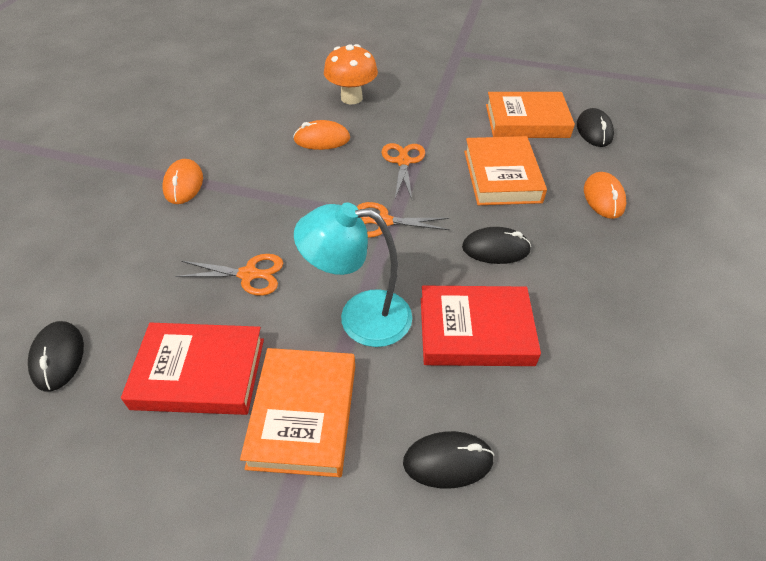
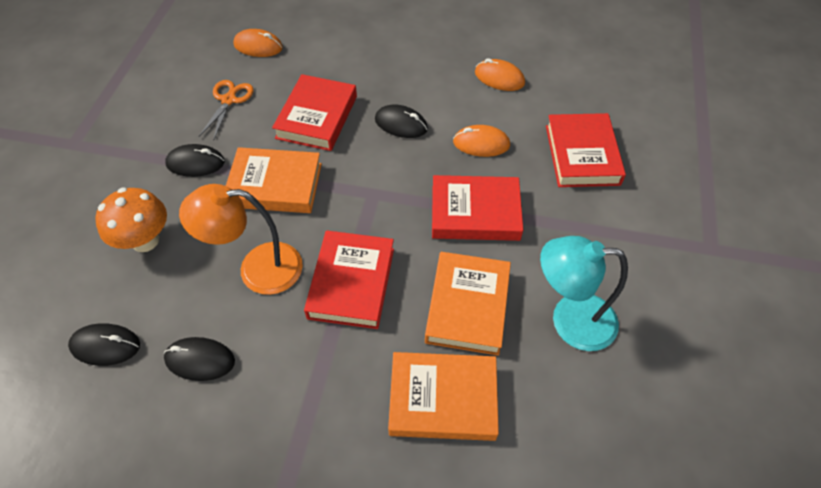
orange lamp: none = 0 -> [179,184,303,295] = 1
orange scissors: [175,254,283,296] [357,202,450,238] [382,143,425,199] = 3 -> [199,80,254,139] = 1
red book: [121,323,264,415] [421,286,541,366] = 2 -> [272,74,357,151] [304,230,394,329] [432,175,523,241] [546,113,626,187] = 4

